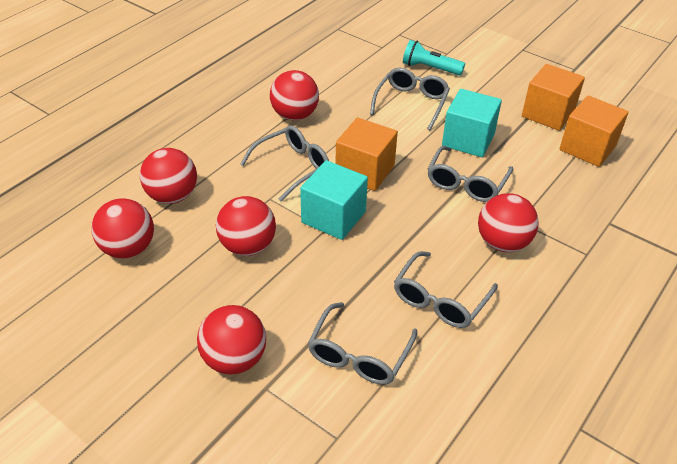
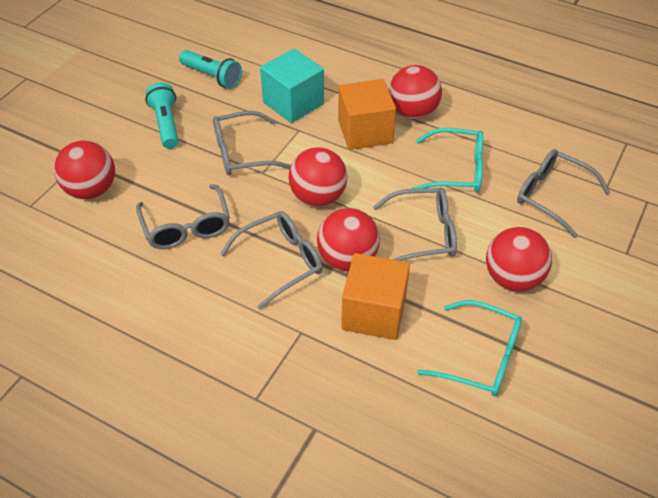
orange cube: [335,117,398,191] [522,64,585,131] [560,96,628,167] = 3 -> [338,79,396,150] [341,253,410,340] = 2
red ball: [92,198,154,258] [140,148,197,204] [197,305,266,374] [216,196,276,256] [270,70,319,120] [478,193,539,252] = 6 -> [54,141,115,199] [289,147,348,207] [317,208,380,271] [389,65,442,119] [486,227,552,291] = 5
turquoise cube: [300,160,368,240] [442,89,502,157] = 2 -> [260,49,324,123] = 1
turquoise flashlight: [403,40,465,75] = 1 -> [145,83,179,149] [179,50,242,89] = 2
turquoise glasses: none = 0 -> [412,128,483,193] [417,300,522,396] = 2

